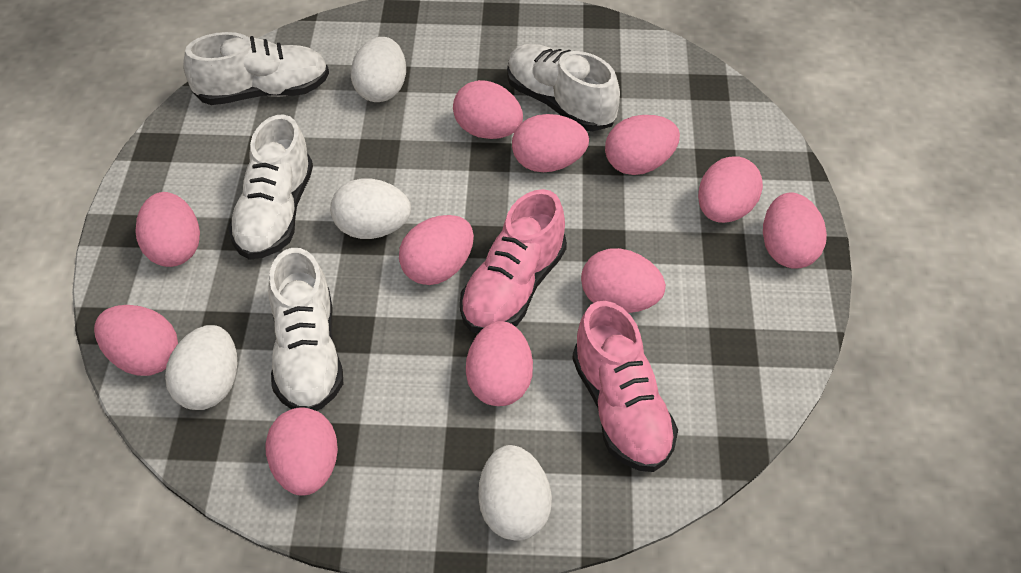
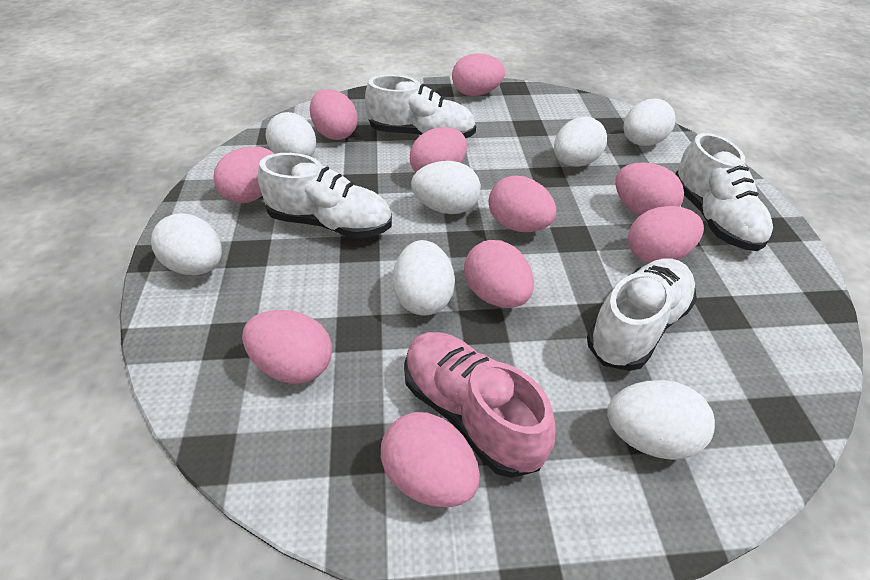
pink egg: [94,305,178,376] [135,192,200,267] [265,407,338,496] [399,215,474,285] [453,80,523,139] [466,321,533,406] [512,114,589,172] [581,248,666,313] [605,115,680,175] [698,156,763,223] [763,192,827,269] = 11 -> [213,146,274,203] [242,310,332,384] [310,89,358,140] [381,412,480,507] [410,127,467,173] [452,53,505,96] [464,240,534,308] [489,176,556,232] [615,162,684,216] [628,206,704,263] = 10
pink shoe: [460,189,567,333] [572,301,678,472] = 2 -> [404,332,556,478] = 1
white egg: [165,325,237,410] [330,178,411,239] [351,37,406,102] [478,445,552,541] = 4 -> [151,213,222,275] [266,112,316,157] [393,240,455,316] [411,161,481,214] [554,117,607,166] [607,380,715,460] [623,99,676,146] = 7

